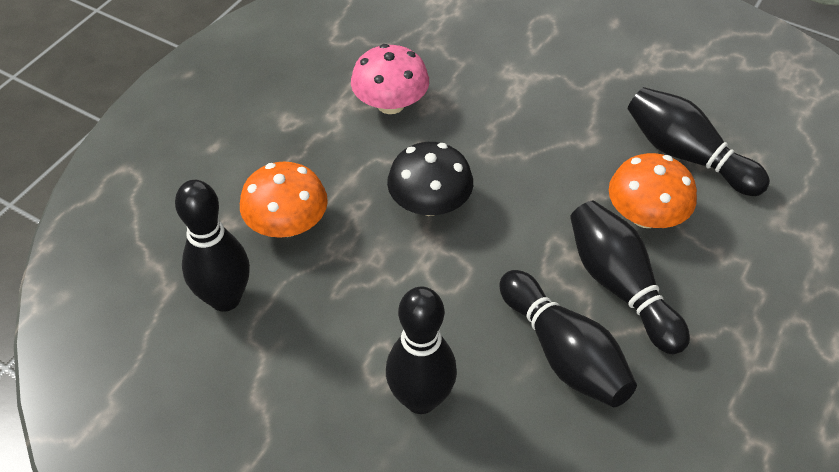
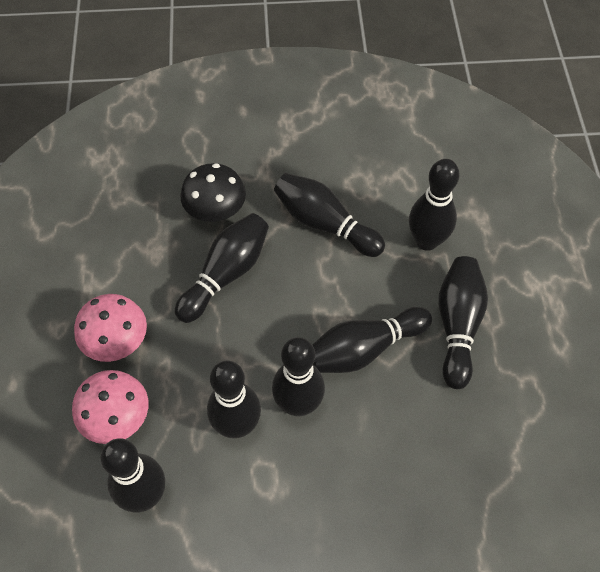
black bowling pin: [175,180,250,312] [386,287,457,414] [499,270,637,407] [570,201,690,354] [628,87,770,196] = 5 -> [100,438,165,513] [175,213,269,323] [207,360,261,438] [272,337,325,416] [274,173,385,257] [312,307,432,373] [409,159,460,251] [438,256,488,389] = 8
orange mushroom: [240,162,328,238] [609,153,697,228] = 2 -> none = 0
pink mushroom: [351,44,429,114] = 1 -> [72,370,148,444] [74,294,147,362] = 2

